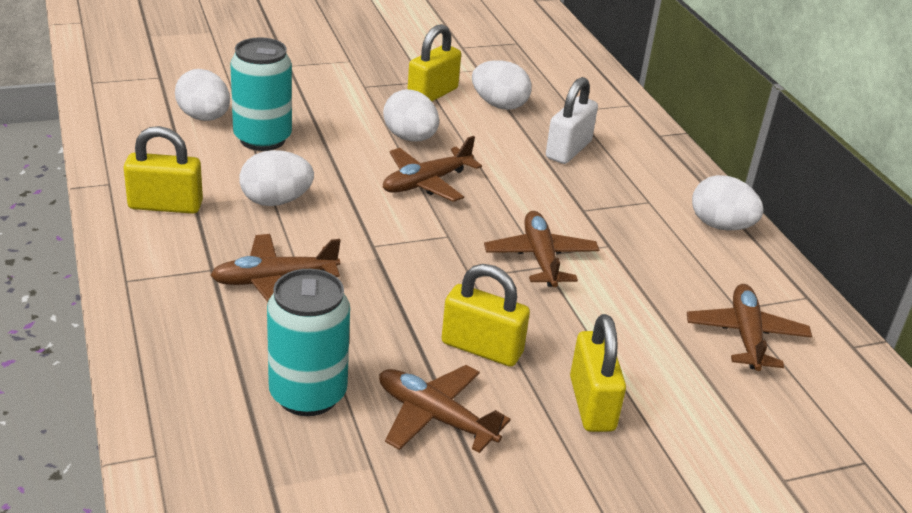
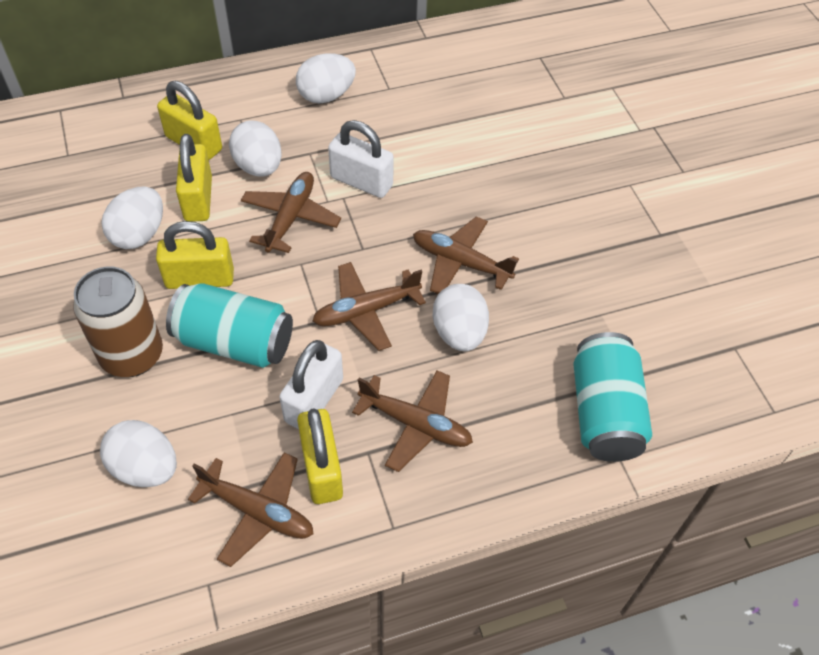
brown can: none = 0 -> [73,267,163,377] = 1
white padlock: [546,77,598,164] = 1 -> [279,340,343,429] [328,120,394,198] = 2

